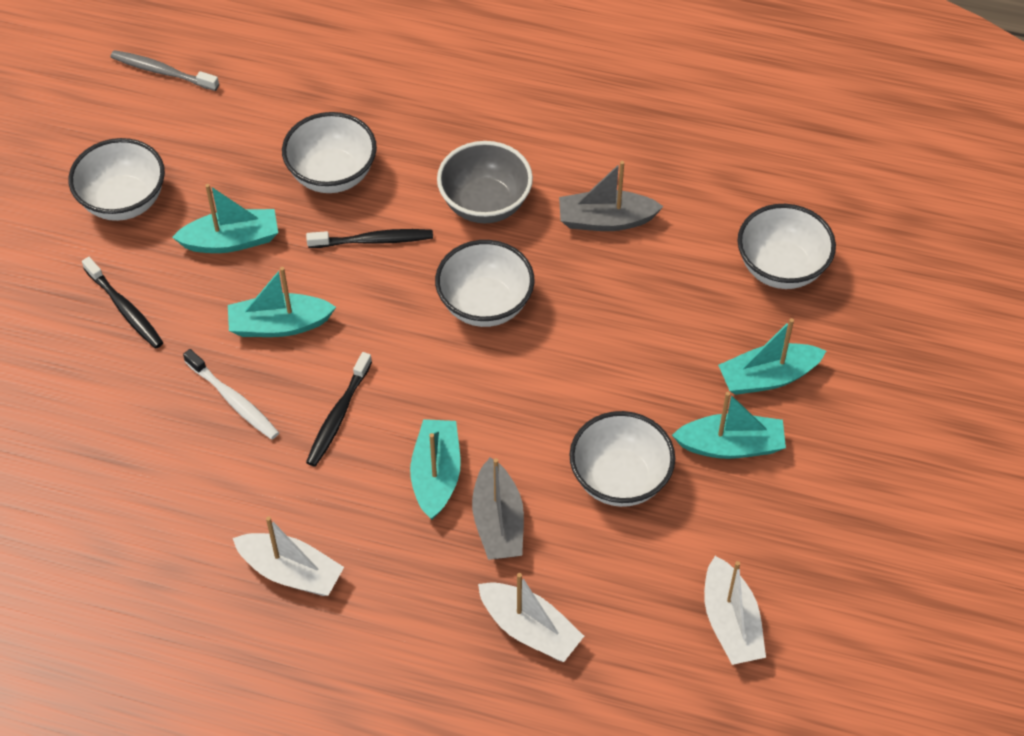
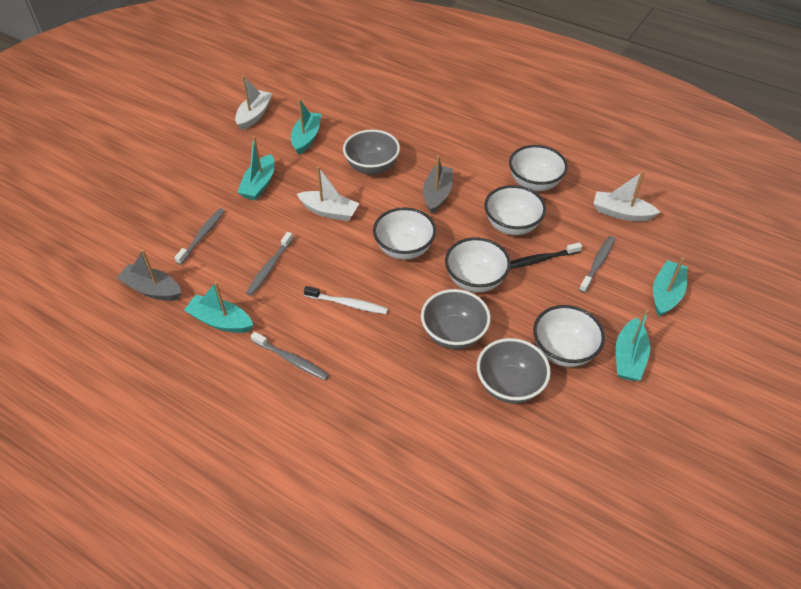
black toothbrush: [82,257,164,349] [306,229,433,248] [306,352,372,467] = 3 -> [510,242,582,269] = 1
grey bowl: [437,141,533,223] = 1 -> [343,129,400,175] [421,289,491,349] [477,338,551,404] = 3
grey toothbrush: [110,50,219,91] = 1 -> [175,208,225,265] [246,232,293,296] [251,332,329,380] [579,236,615,293] = 4

